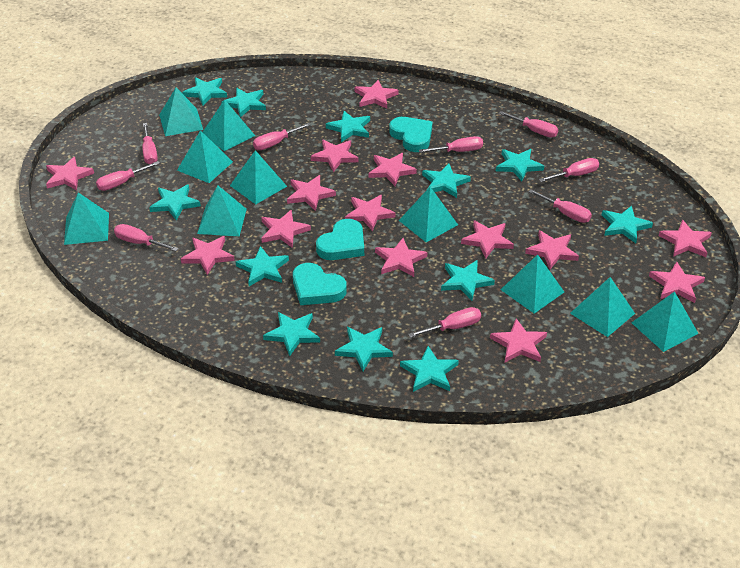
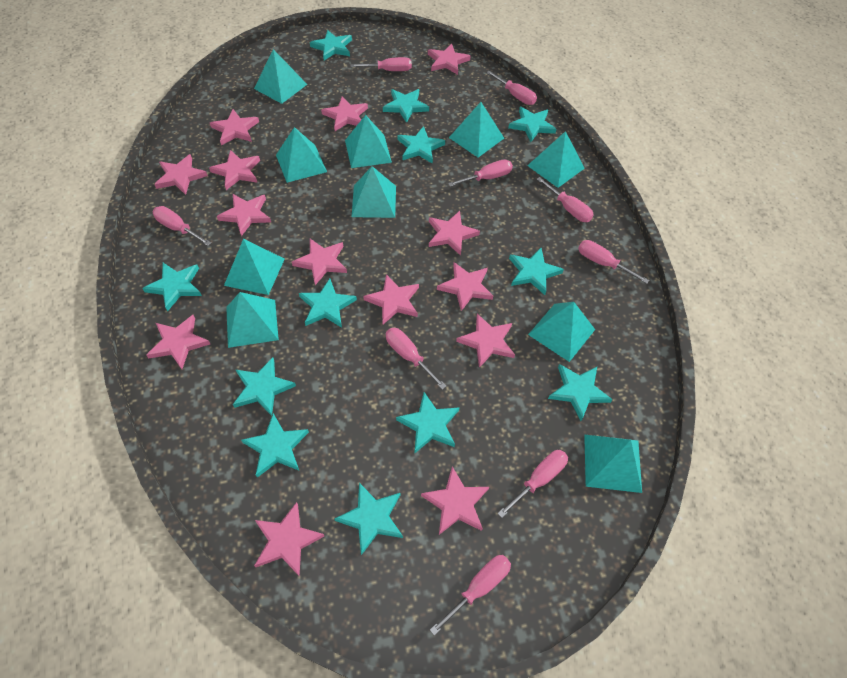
turquoise heart: [293,263,347,305] [316,219,364,260] [389,117,432,152] = 3 -> none = 0

